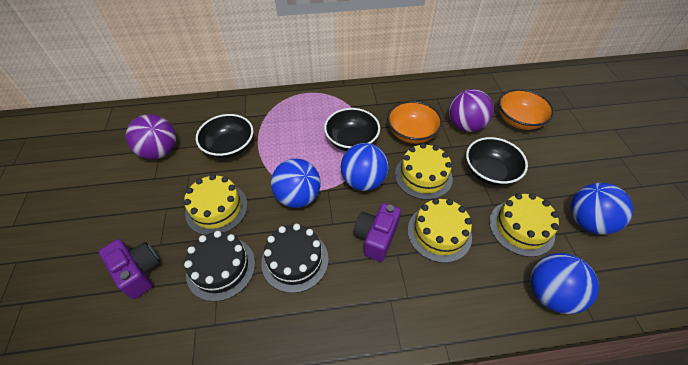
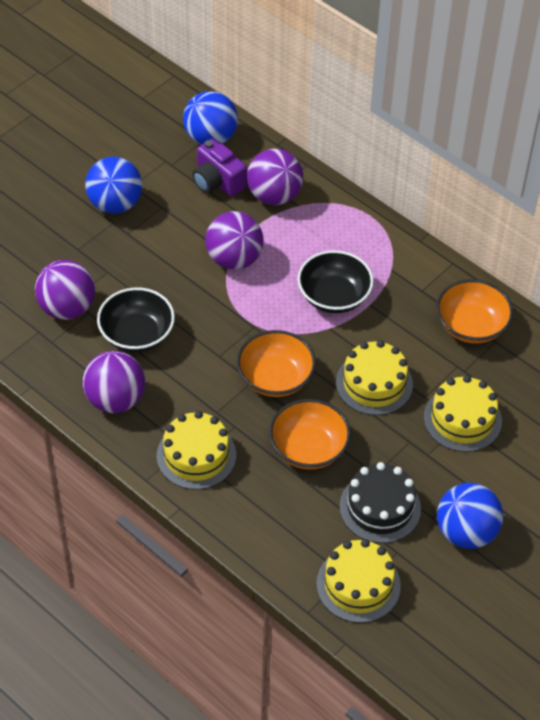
black bowl: [196,114,253,159] [324,108,380,151] [466,137,528,186] = 3 -> [97,287,175,352] [297,250,374,313] = 2
black cake: [184,231,255,302] [261,224,329,293] = 2 -> [340,462,421,543] = 1
blue ball: [271,159,321,208] [341,143,389,191] [530,253,599,314] [571,183,633,235] = 4 -> [85,157,142,214] [183,91,238,145] [437,483,503,549] = 3
orange bowl: [387,101,443,144] [498,89,554,130] = 2 -> [237,330,316,397] [269,399,351,470] [436,279,513,344] = 3
purple ball: [126,114,176,159] [449,89,494,132] = 2 -> [35,260,95,320] [83,351,145,413] [205,211,264,270] [247,148,303,205] = 4
purple camera: [99,239,160,299] [354,203,401,262] = 2 -> [192,139,247,197] = 1

